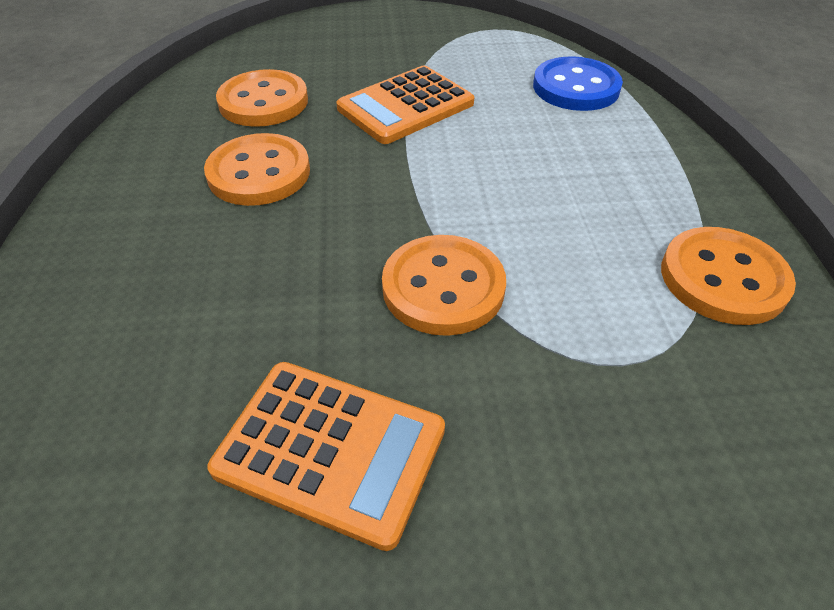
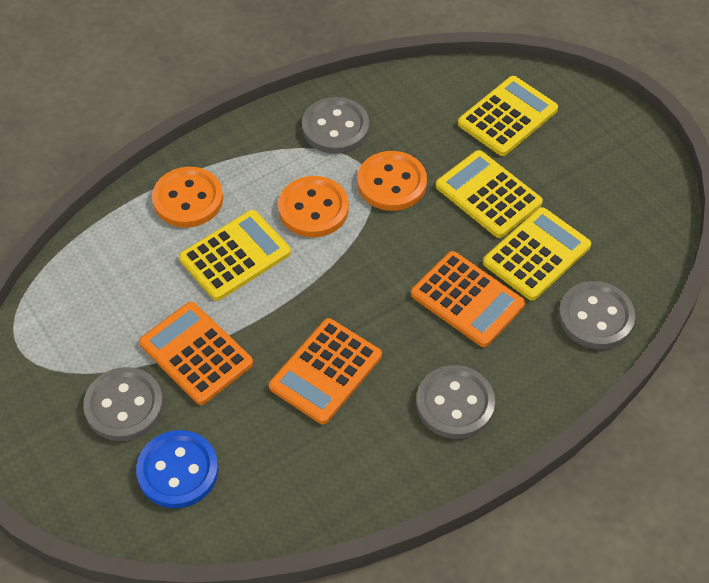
grey button: none = 0 -> [83,367,163,441] [302,97,369,154] [416,365,495,439] [559,281,635,349] = 4
orange button: [204,133,310,206] [216,69,308,127] [382,235,506,336] [661,227,796,325] = 4 -> [152,167,223,228] [278,176,349,237] [357,151,427,211] = 3
orange calculator: [207,362,445,551] [336,66,474,144] = 2 -> [139,302,253,405] [269,318,382,424] [411,251,525,347] = 3
yellow calculator: none = 0 -> [179,210,291,301] [436,150,543,238] [458,76,558,156] [483,207,591,301] = 4

